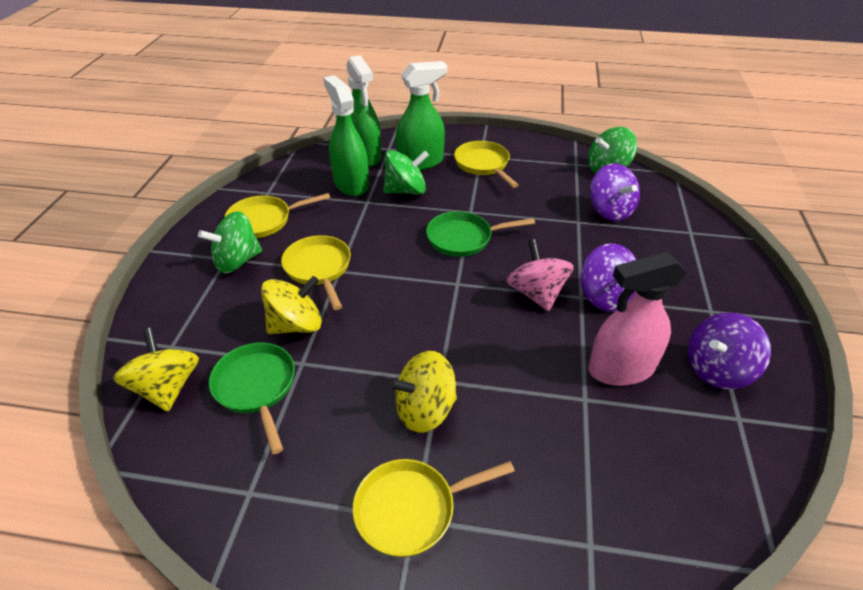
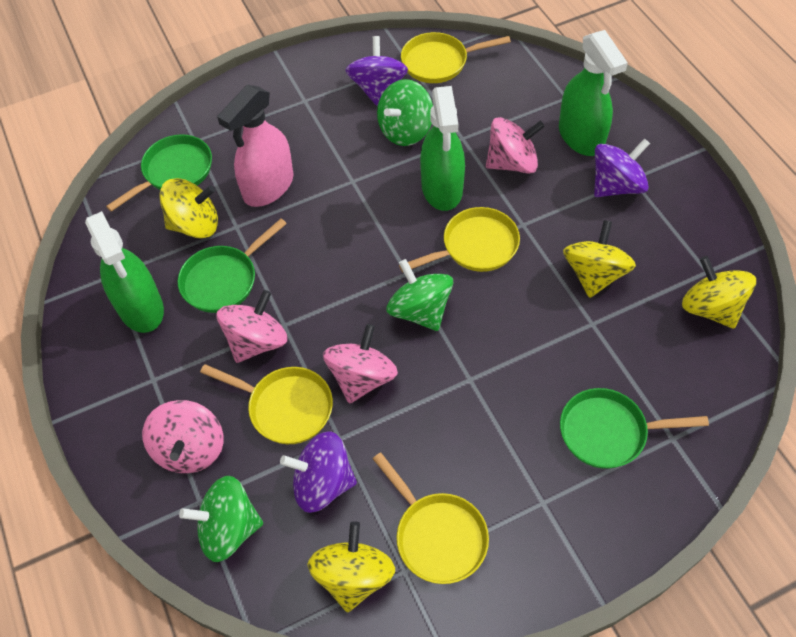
green pan: [209,343,295,454] [426,211,535,257] = 2 -> [106,134,212,212] [178,219,287,313] [560,388,709,469] = 3
pink spinning top: [507,239,574,311] = 1 -> [142,400,224,473] [217,290,287,363] [323,324,398,404] [486,117,545,174] = 4
yellow spinning top: [113,327,199,412] [261,276,322,334] [389,351,457,433] = 3 -> [159,178,218,238] [307,521,395,612] [563,220,636,298] [682,256,756,329] = 4

